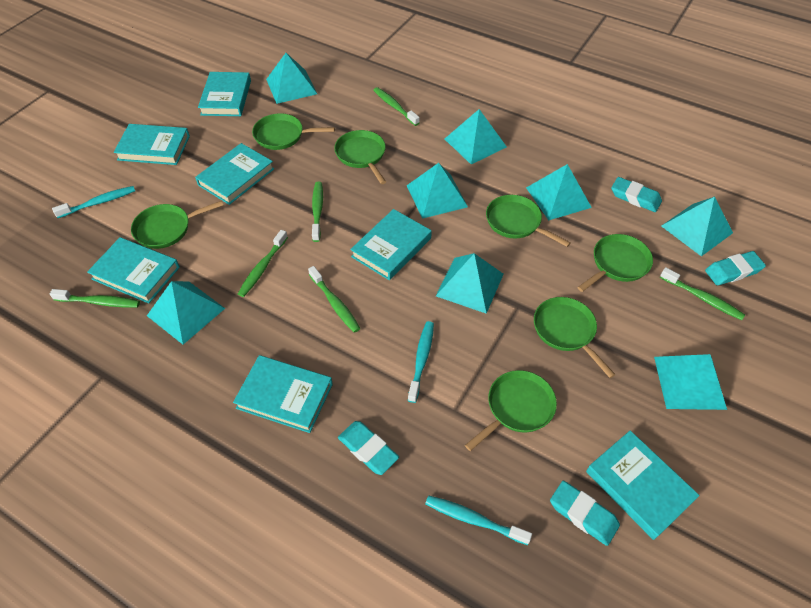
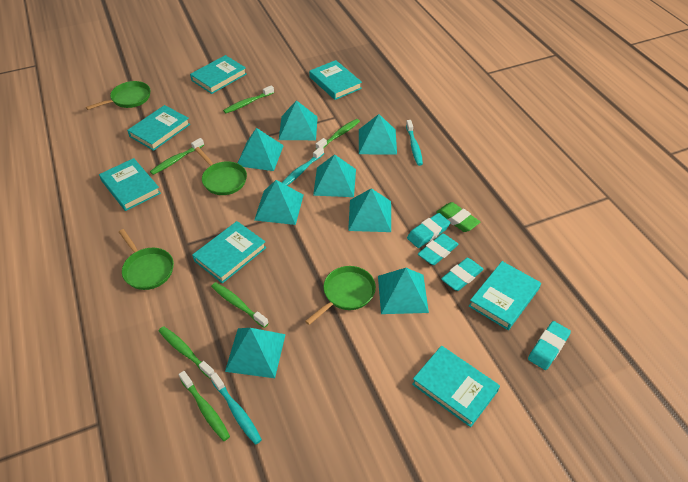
green eraser: none = 0 -> [437,202,480,232] = 1
green pan: [131,201,223,249] [252,113,335,150] [334,130,386,184] [465,370,557,451] [486,195,571,247] [534,297,616,378] [577,234,653,292] = 7 -> [86,81,150,110] [119,229,174,290] [195,147,247,195] [305,266,376,325] = 4

